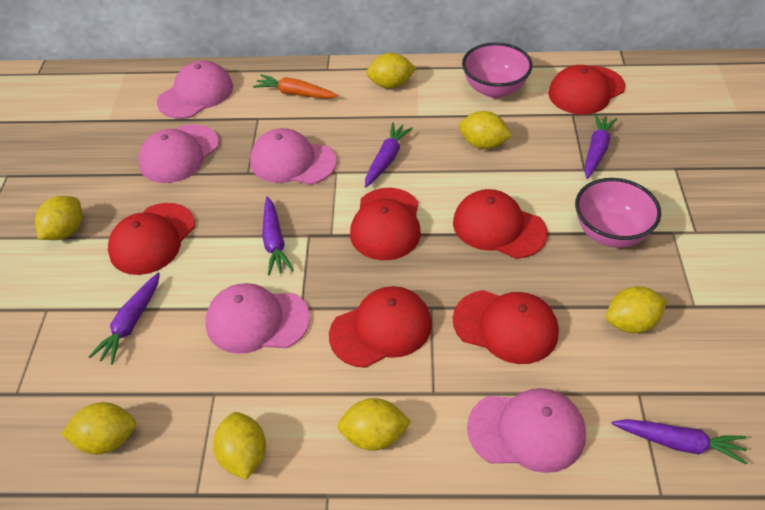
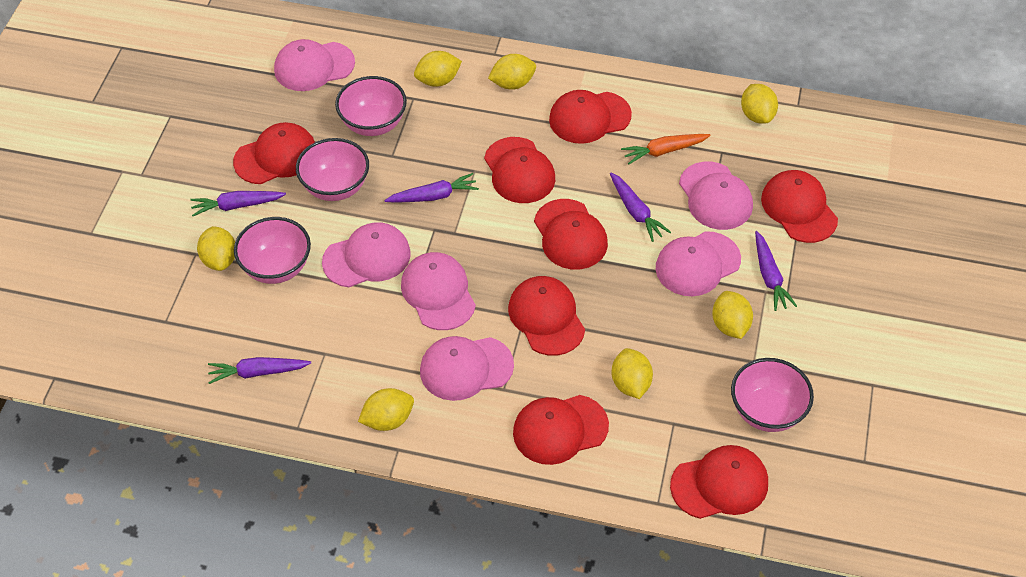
pink bowl: [462,42,533,98] [575,178,661,248] = 2 -> [234,217,311,284] [296,138,369,201] [335,76,407,136] [731,358,814,432] = 4
pink cap: [138,124,219,183] [157,61,233,119] [205,283,310,354] [250,128,337,185] [467,388,586,473] = 5 -> [274,39,355,91] [322,222,411,287] [401,252,476,330] [420,336,514,401] [656,231,741,296] [679,161,753,230] = 6
red cap: [108,203,195,275] [329,286,432,368] [350,188,421,260] [453,189,548,259] [453,290,559,364] [548,65,625,115] = 6 -> [233,122,315,184] [484,137,555,203] [508,276,585,356] [513,395,609,465] [534,199,608,270] [549,90,632,144] [670,445,768,519] [761,170,838,243] = 8

